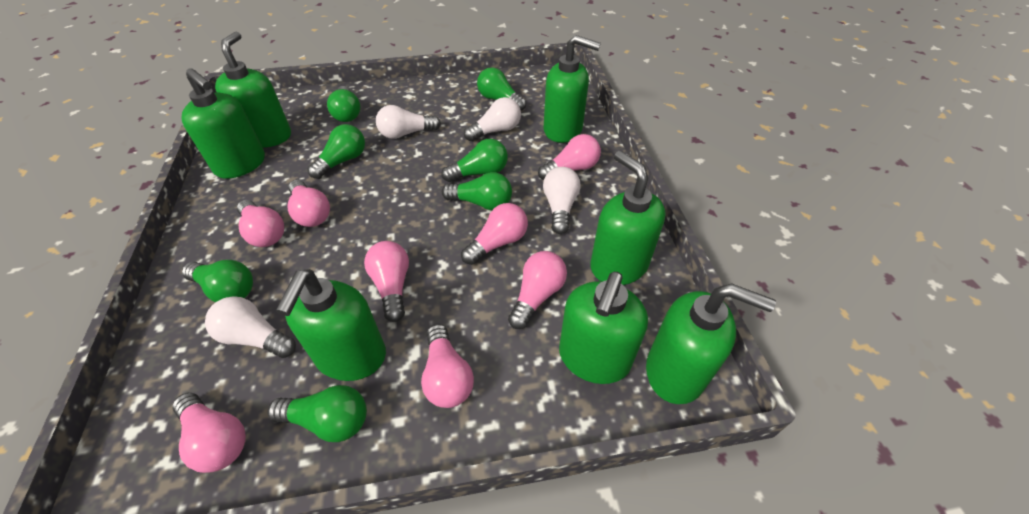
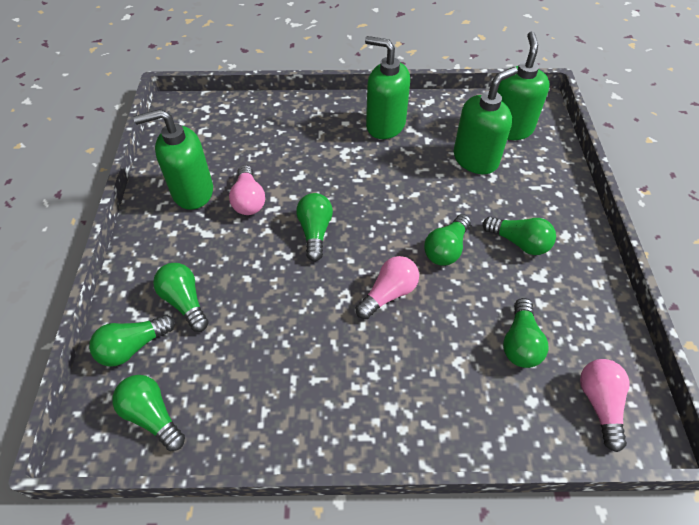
green soap dispenser: [181,68,265,179] [215,32,291,148] [276,269,386,381] [544,35,601,143] [559,272,648,384] [590,151,666,285] [646,284,776,404] = 7 -> [133,109,213,210] [365,36,410,139] [454,67,518,174] [497,31,550,140] = 4
pink light bulb: [172,393,246,473] [237,200,284,247] [287,180,330,227] [364,241,409,322] [421,324,474,408] [461,203,528,265] [508,251,567,329] [538,134,601,180] = 8 -> [229,165,265,215] [356,256,419,319] [580,359,630,452] = 3
white light bulb: [205,296,296,358] [376,105,441,139] [464,97,521,141] [543,167,580,234] = 4 -> none = 0

